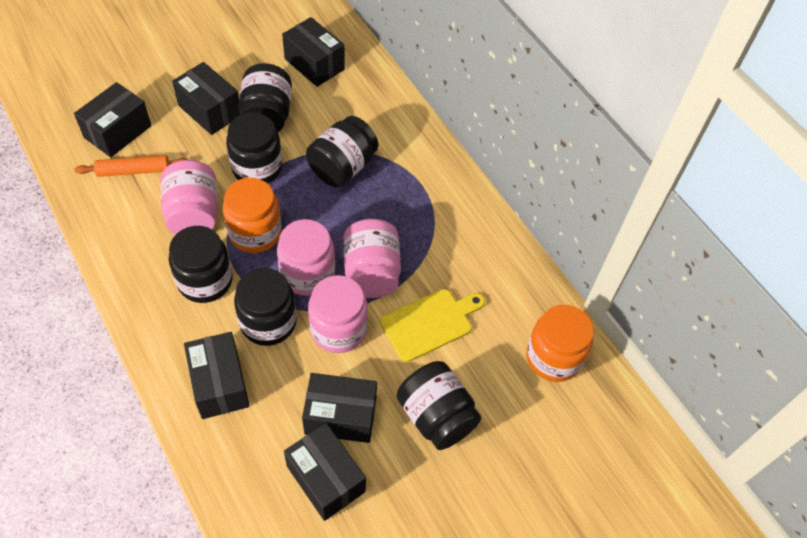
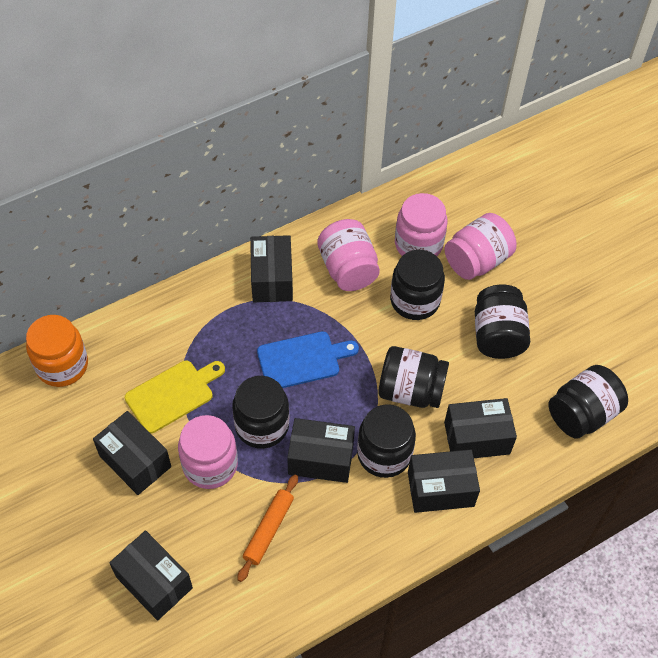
blue cutting board: none = 0 -> [257,331,359,388] = 1
orange jar: [223,178,282,253] [526,305,594,382] = 2 -> [26,315,88,387] = 1

